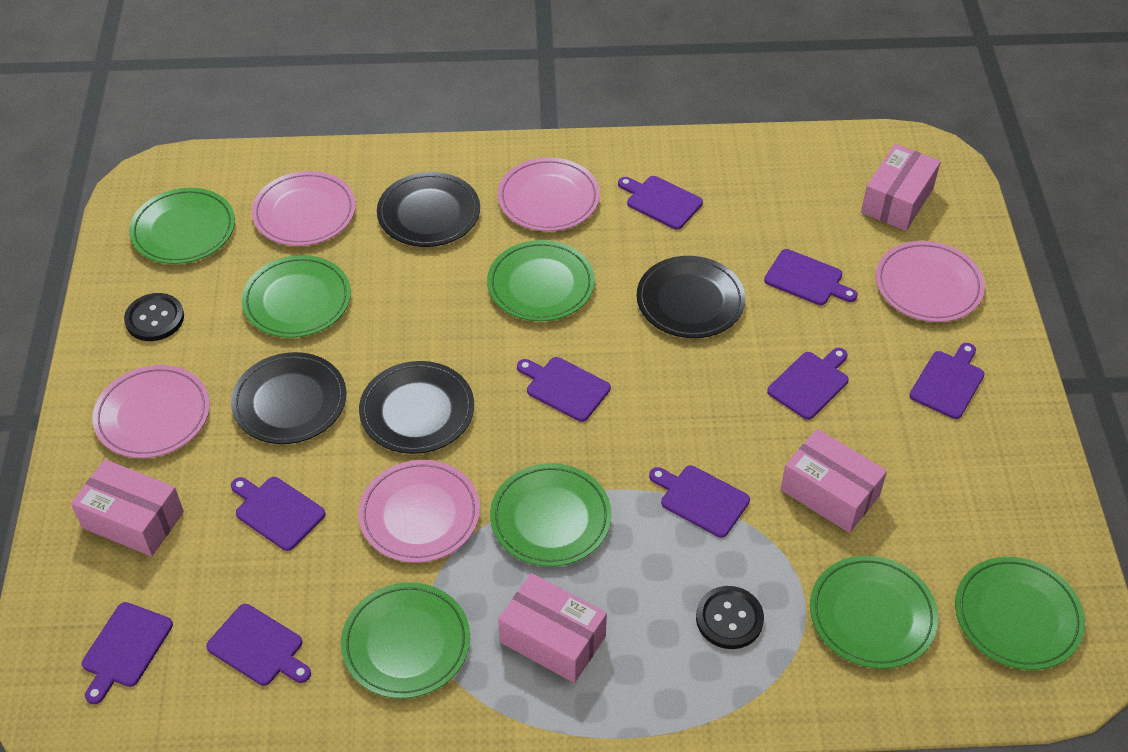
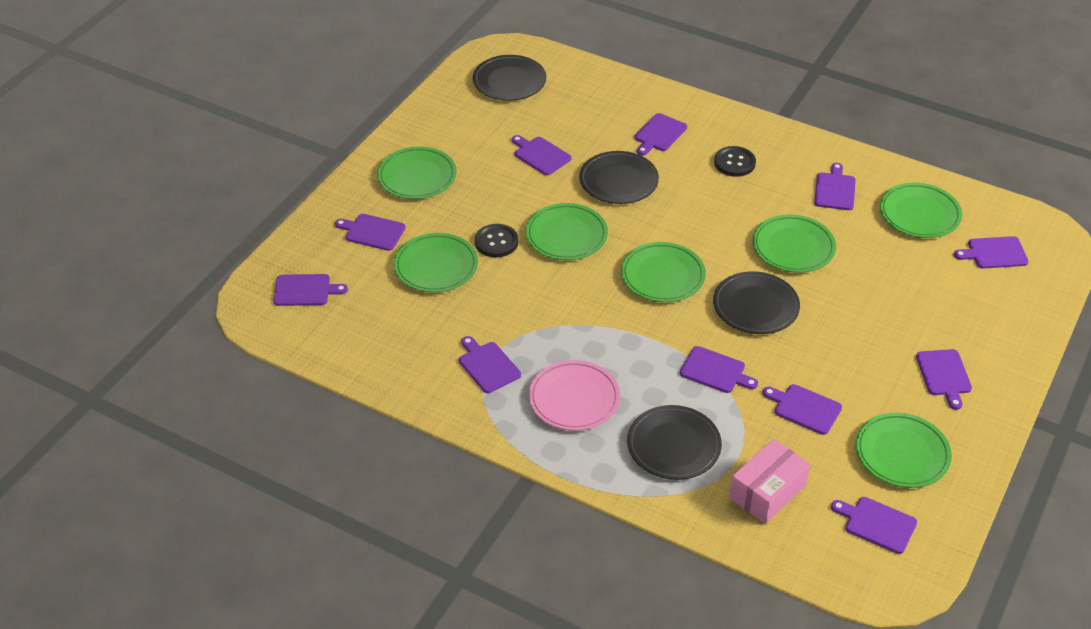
pink box: [71,459,184,557] [498,573,607,683] [781,429,887,533] [861,144,941,231] = 4 -> [729,439,810,524] = 1
pink plate: [92,365,210,458] [252,171,356,246] [358,460,480,563] [498,158,600,231] [876,241,985,322] = 5 -> [529,360,620,431] = 1
purple cutting board: [82,602,173,704] [206,604,311,686] [231,477,325,551] [517,357,611,422] [618,176,703,230] [649,465,750,538] [764,249,858,305] [767,348,849,420] [909,343,984,419] = 9 -> [274,274,348,306] [335,214,406,251] [459,336,521,393] [512,135,571,175] [634,113,687,155] [680,346,758,393] [763,384,842,435] [814,163,856,210] [831,497,917,554] [916,349,972,410] [954,236,1029,268] = 11

